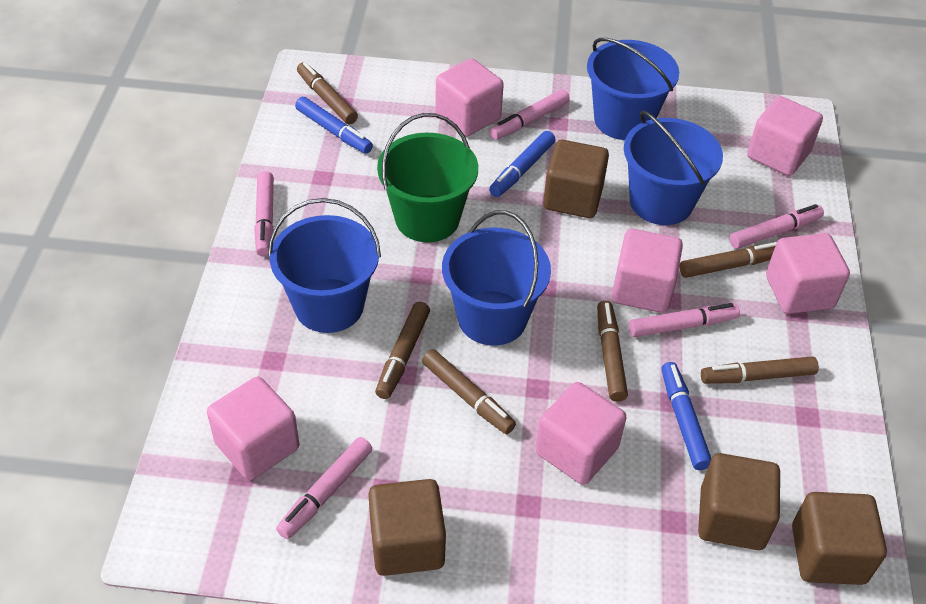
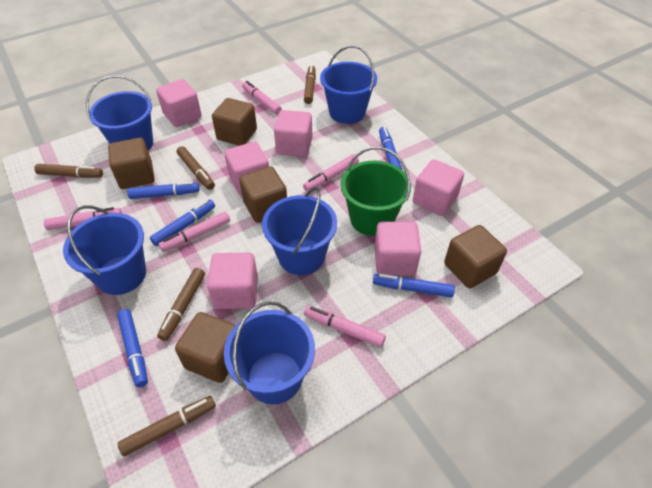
blue bucket: [268,198,381,333] [442,211,551,346] [587,38,679,140] [624,110,723,225] = 4 -> [63,205,146,295] [86,75,153,151] [224,301,315,404] [262,187,337,275] [320,45,377,124] = 5
blue marker: [295,97,373,154] [489,131,555,197] [661,362,712,470] = 3 -> [117,309,148,387] [127,182,199,199] [150,200,215,246] [373,274,455,297] [379,127,402,169] = 5
brown cube: [368,479,446,576] [543,140,609,218] [698,453,780,550] [792,492,887,585] = 4 -> [108,138,155,189] [175,312,236,383] [212,98,257,146] [239,166,287,223] [444,225,507,288] = 5
brown marker: [297,62,358,124] [375,302,430,399] [422,349,516,434] [597,301,628,402] [680,242,777,278] [701,356,819,384] = 6 -> [34,164,103,178] [118,396,216,457] [157,268,205,341] [177,146,215,190] [304,65,316,104] = 5

